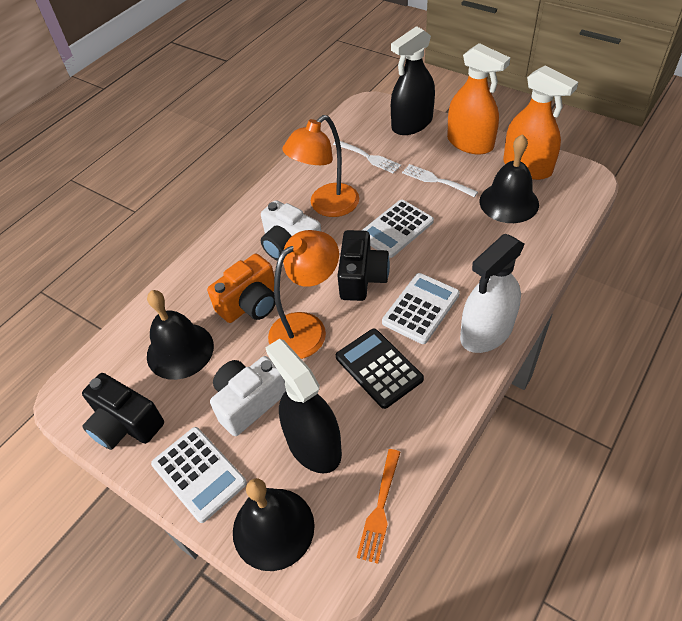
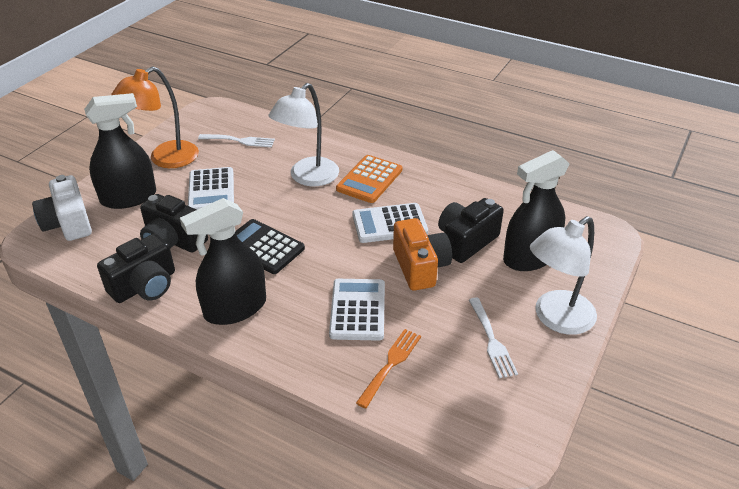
black bell: [147,290,214,380] [233,478,315,571] [480,134,539,223] = 3 -> none = 0
black camera: [82,373,164,450] [338,230,390,301] = 2 -> [97,234,175,303] [140,194,208,253] [438,198,504,263] = 3
black spray bottle: [265,339,342,473] [391,26,435,135] = 2 -> [84,93,156,209] [180,198,266,325] [503,150,570,271] = 3
orange calculator: none = 0 -> [336,155,402,203] = 1
orange lamp: [268,230,339,359] [282,115,359,217] = 2 -> [111,66,199,168] = 1
orange spray bottle: [447,43,510,154] [503,65,578,180] = 2 -> none = 0
white camera: [210,356,286,436] [261,200,321,261] = 2 -> [32,175,92,241] = 1
white lamp: none = 0 -> [268,83,339,187] [530,216,597,335] = 2
white spray bottle: [460,234,525,353] = 1 -> none = 0

